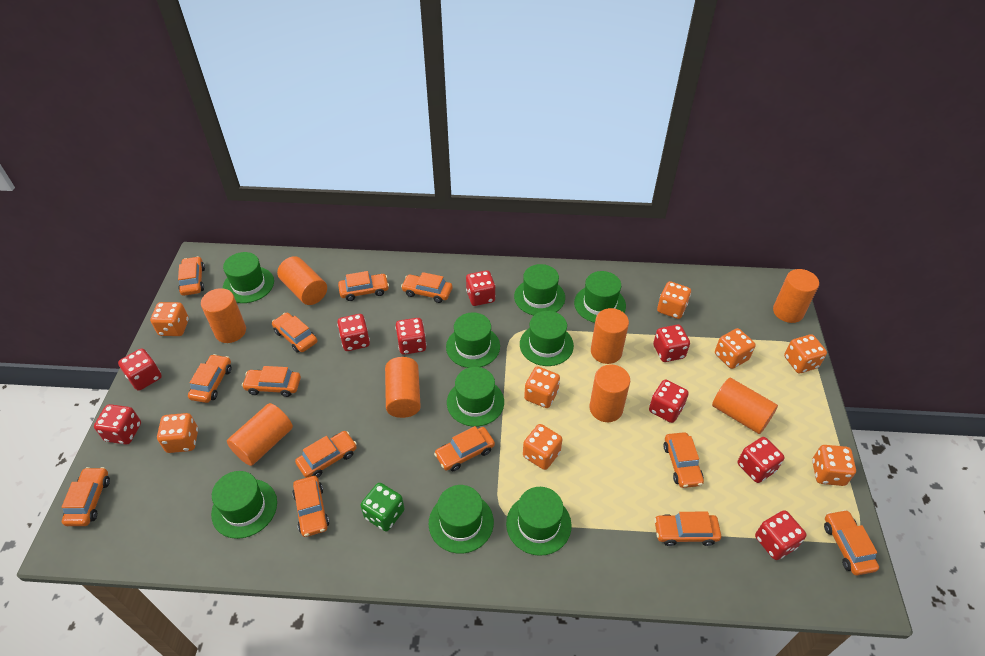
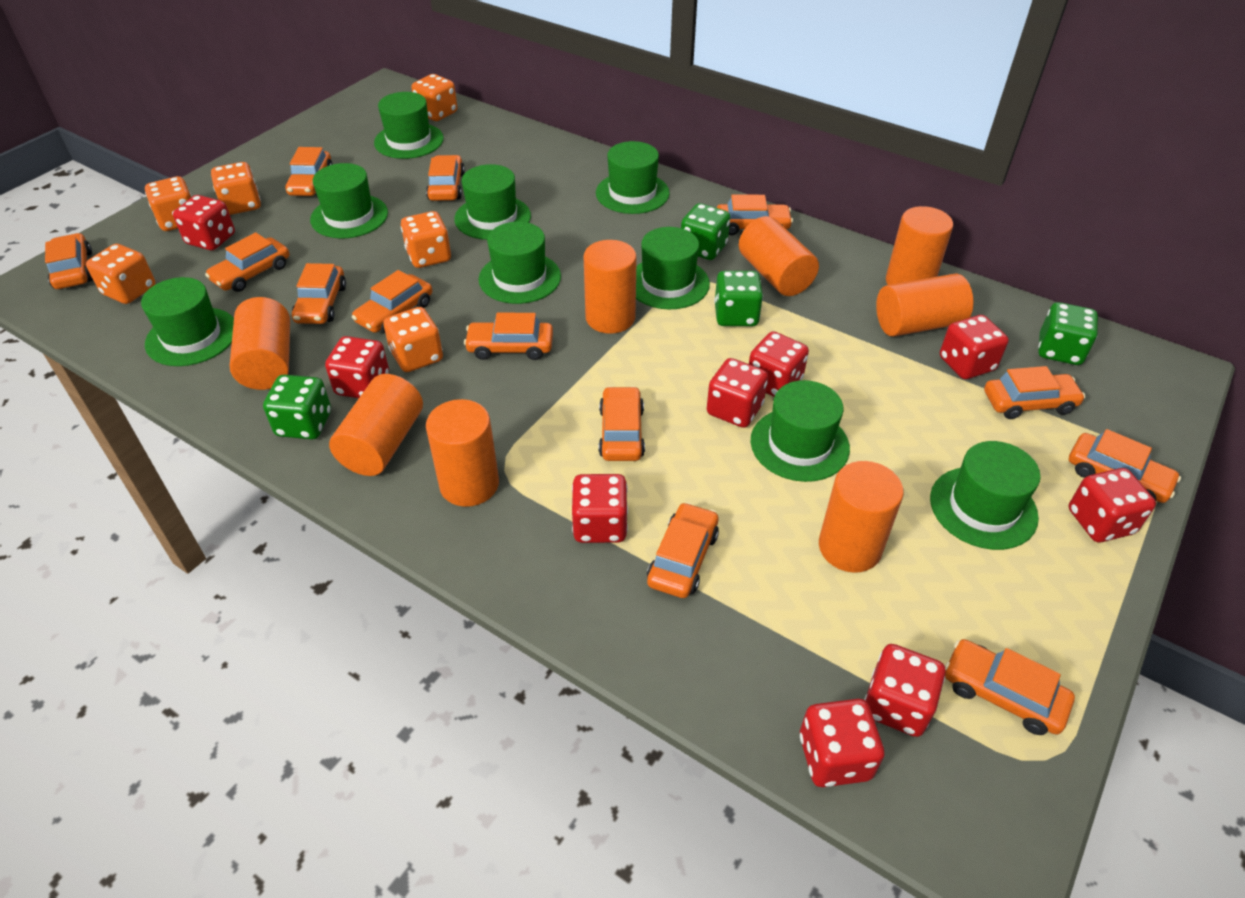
green dice: [360,483,404,531] = 1 -> [263,375,331,439] [681,203,730,260] [714,271,763,326] [1038,302,1098,365] = 4
orange dice: [150,302,189,336] [157,413,198,453] [523,424,562,470] [524,366,560,408] [657,281,691,319] [715,328,756,369] [784,334,827,373] [812,445,856,486] = 8 -> [86,244,156,304] [145,176,192,231] [211,162,261,215] [383,307,443,372] [401,211,451,268] [412,74,457,121] = 6

